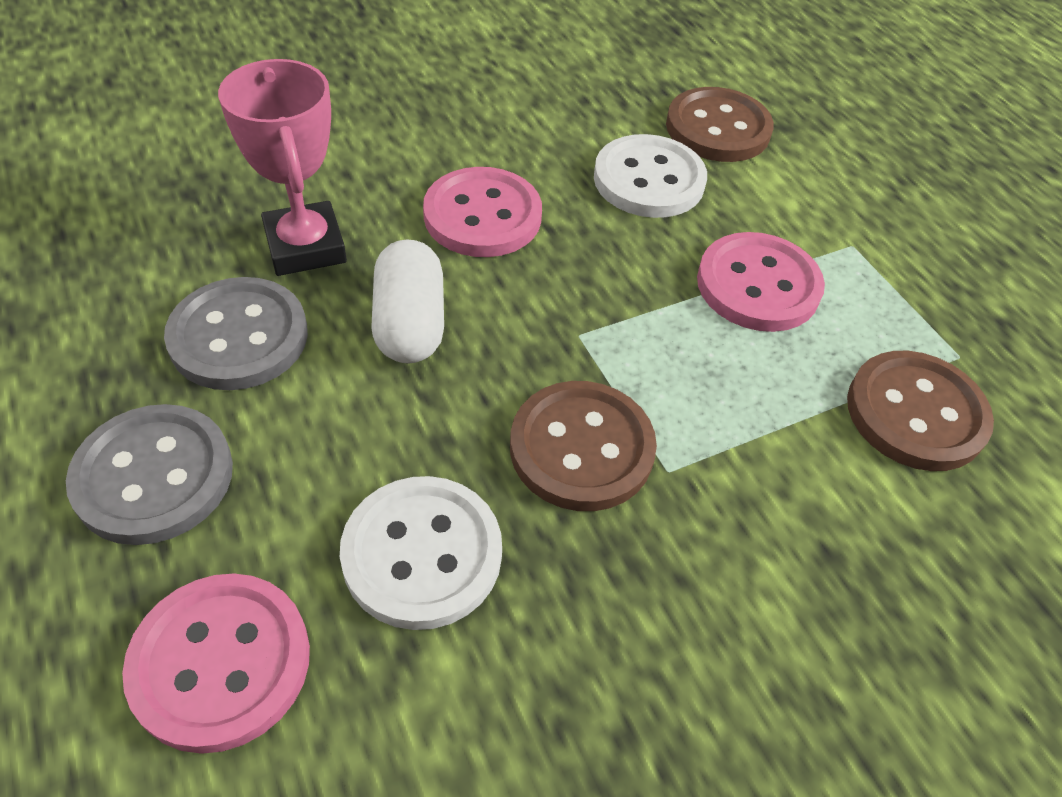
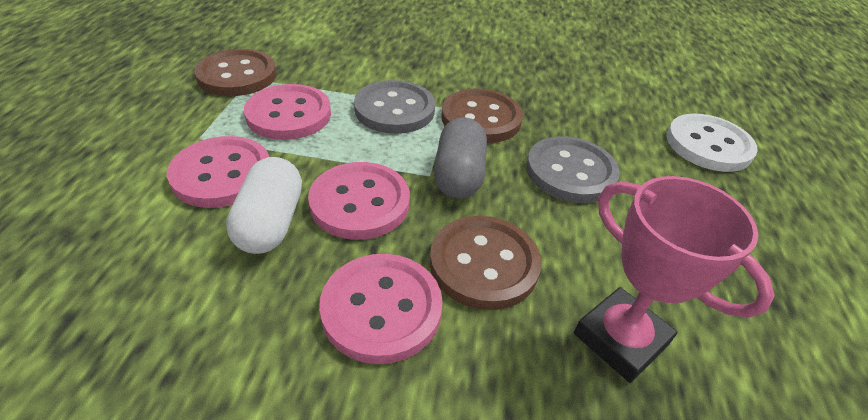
grey capsule: none = 0 -> [434,117,487,198] = 1
pink button: [122,574,310,754] [423,167,542,257] [697,232,825,332] = 3 -> [167,136,269,208] [244,84,331,140] [308,162,410,240] [319,254,443,364] = 4
white button: [340,476,502,630] [594,134,707,218] = 2 -> [667,114,758,172] = 1

